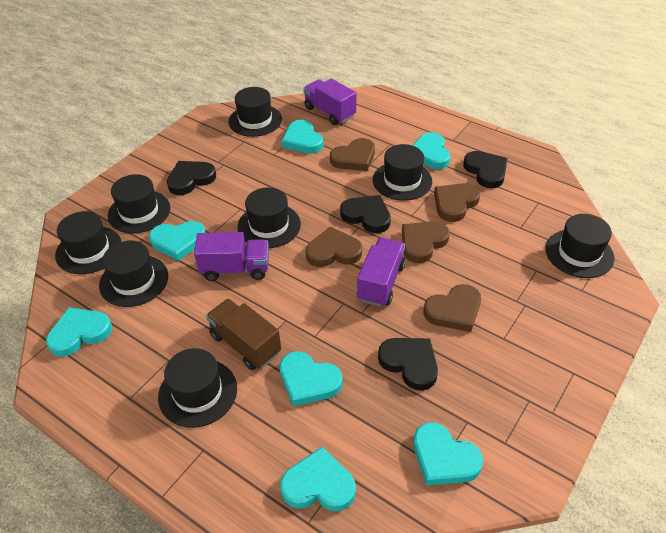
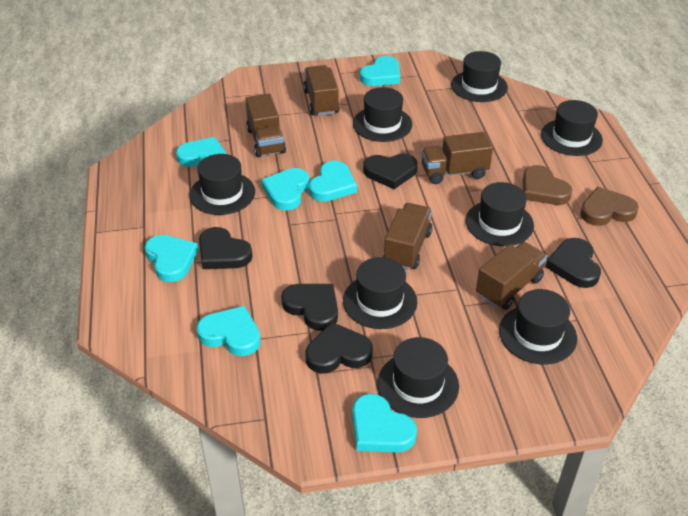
black heart: [167,161,216,195] [340,195,391,233] [378,338,438,391] [463,151,508,188] = 4 -> [199,227,252,269] [281,284,338,331] [305,322,373,373] [363,153,418,189] [545,238,601,288] = 5
brown heart: [306,227,362,267] [330,138,375,171] [402,221,450,263] [424,284,481,332] [434,183,480,222] = 5 -> [523,165,572,205] [580,187,639,226] = 2
brown truck: [206,299,281,370] = 1 -> [245,94,286,158] [303,65,340,116] [383,203,433,270] [421,132,493,184] [476,242,547,310] = 5
purple truck: [194,232,269,281] [303,79,357,125] [357,237,406,307] = 3 -> none = 0

